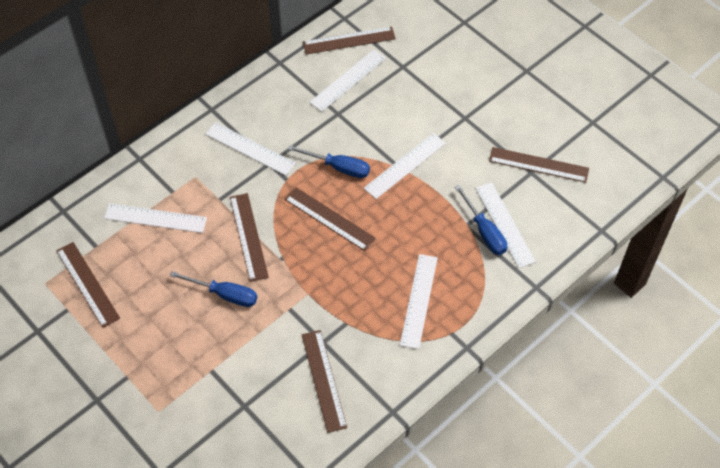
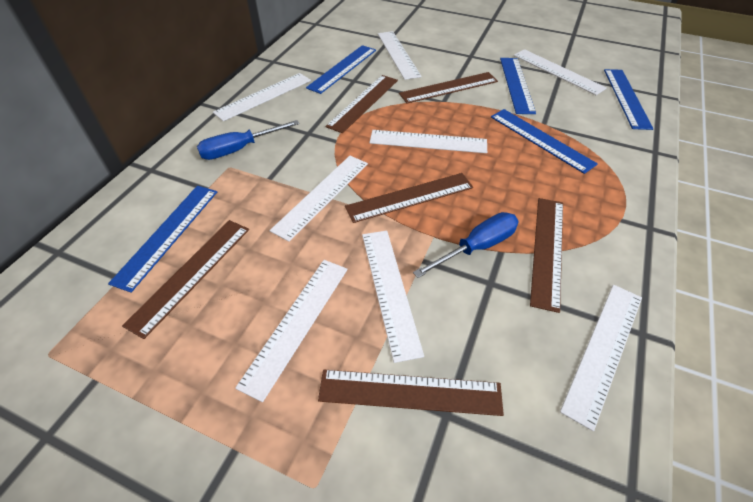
blue ruler: none = 0 -> [108,186,217,293] [306,45,376,94] [491,109,598,174] [500,58,536,114] [604,69,653,130] = 5
blue screwdriver: [170,271,257,307] [288,145,370,178] [455,185,507,255] = 3 -> [197,120,299,160] [413,212,519,278] = 2
white ruler: [104,203,207,233] [205,122,296,176] [309,49,386,112] [364,133,446,199] [400,254,438,349] [475,182,536,268] = 6 -> [213,73,311,121] [235,260,348,402] [270,156,368,242] [362,231,424,363] [369,130,487,153] [378,31,422,80] [514,49,607,95] [560,285,642,431] = 8

